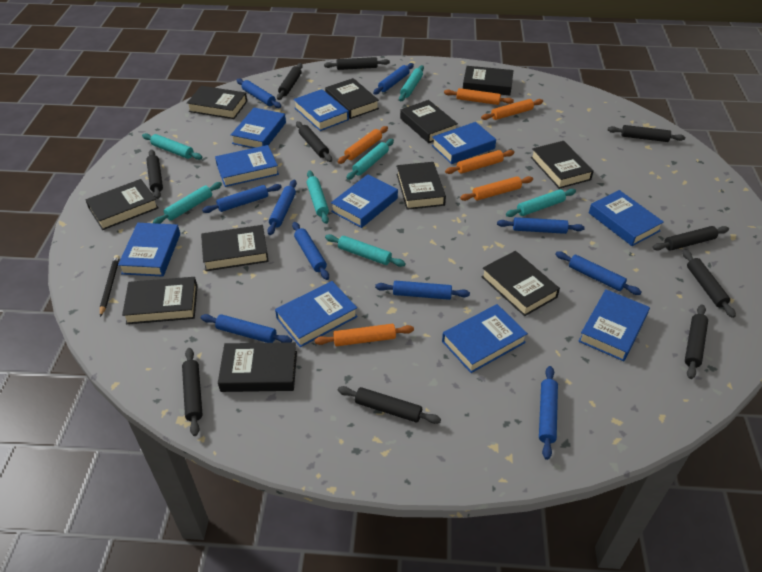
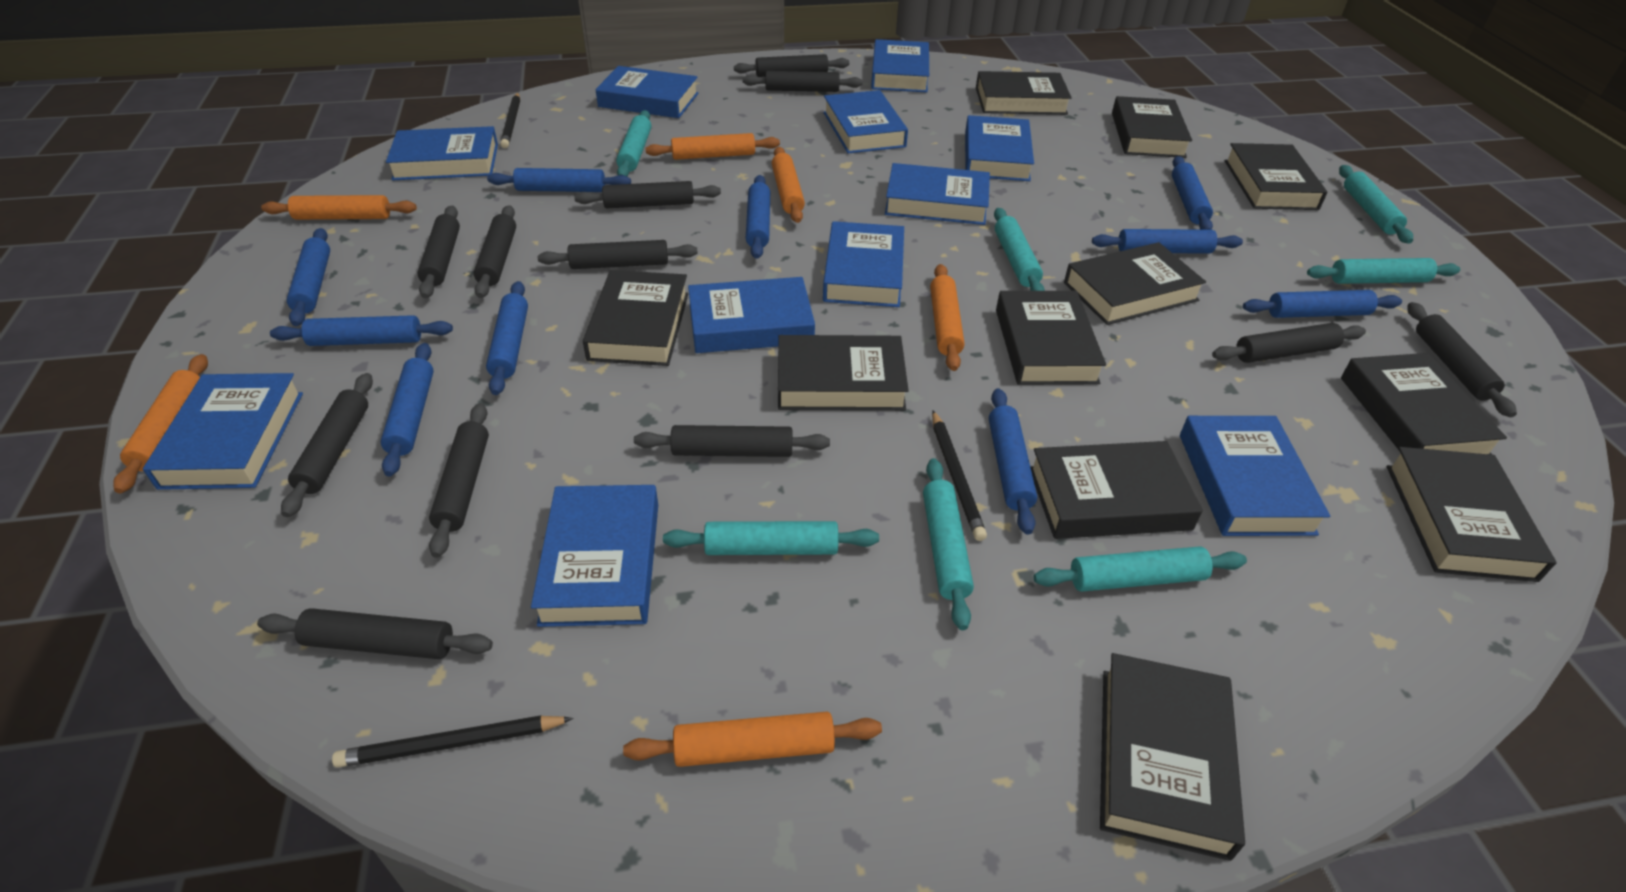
black pencil: [100,255,120,317] = 1 -> [332,715,574,768] [500,93,520,148] [932,410,987,541] = 3
black rolling pin: [146,150,163,199] [182,348,203,436] [277,63,303,100] [296,121,332,162] [324,57,390,70] [338,386,441,424] [608,125,685,142] [652,226,729,251] [683,250,736,318] [685,305,708,379] = 10 -> [257,608,493,659] [281,373,373,517] [417,206,460,298] [429,403,489,558] [474,205,516,298] [538,240,698,269] [574,181,721,208] [634,425,830,457] [734,54,849,77] [742,71,862,92] [1212,323,1366,363] [1407,302,1517,417] = 12
blue book: [118,223,180,277] [215,145,279,187] [231,108,286,148] [275,281,358,347] [293,89,349,131] [331,174,398,228] [432,122,496,164] [442,304,528,373] [578,289,650,361] [589,190,664,246] = 10 -> [143,373,303,490] [386,126,498,180] [531,485,658,627] [595,66,699,118] [688,277,815,353] [823,221,904,307] [824,90,908,154] [871,39,929,92] [885,163,990,225] [965,115,1034,181] [1180,416,1330,536] = 11

